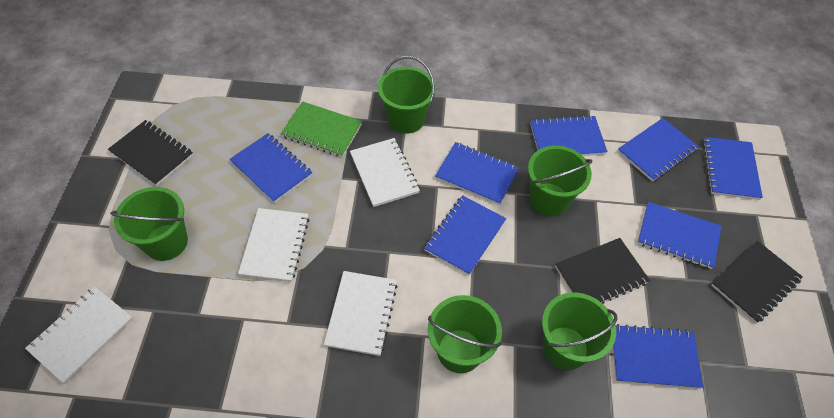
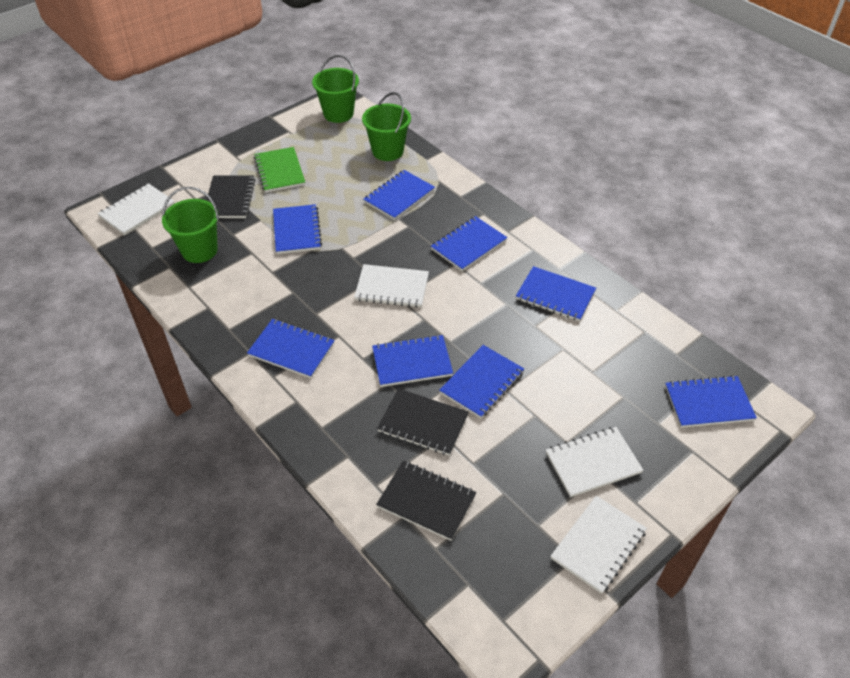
green bucket: [110,187,188,261] [378,56,436,134] [428,295,502,373] [528,145,593,216] [542,292,618,370] = 5 -> [162,187,219,263] [312,55,359,123] [362,92,411,161] = 3

